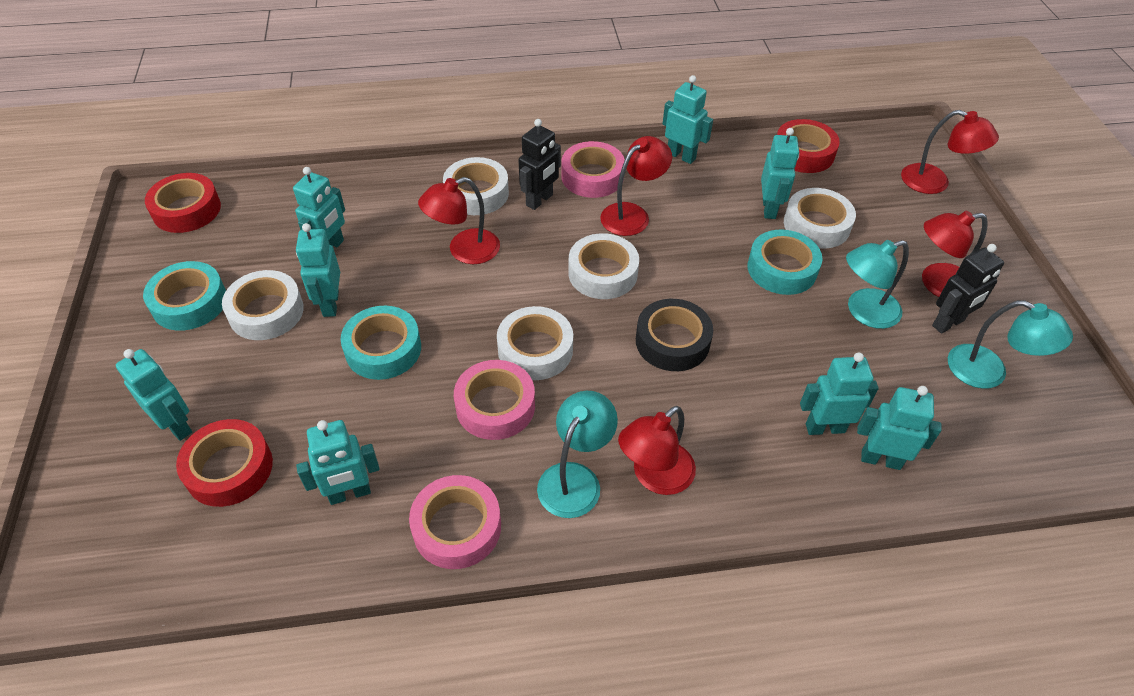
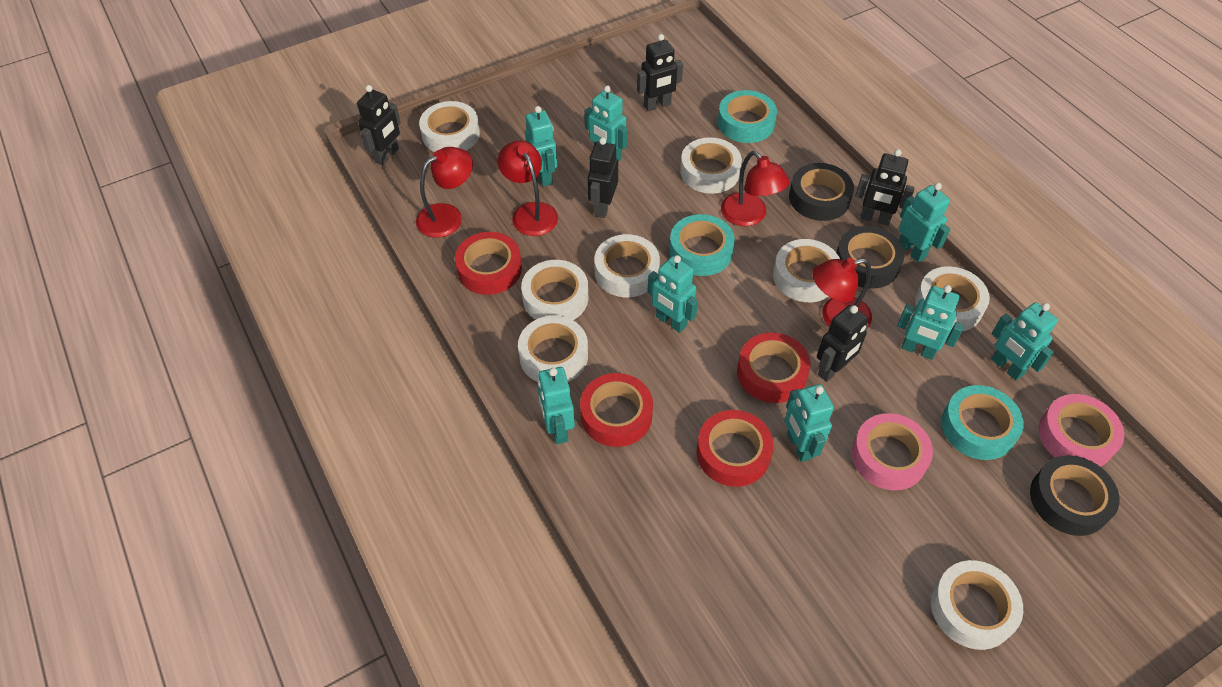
black robot: [518,119,561,210] [932,244,1004,334] = 2 -> [357,85,401,165] [588,137,618,218] [637,34,683,111] [817,305,869,382] [855,149,915,226] = 5
black tape: [636,299,713,371] = 1 -> [789,163,854,221] [836,226,905,289] [1030,455,1119,536] = 3
pink tape: [409,475,501,569] [454,360,535,440] [561,141,625,198] = 3 -> [852,413,933,490] [1039,394,1125,467] = 2
red lamp: [418,177,500,264] [600,136,672,236] [618,406,696,495] [901,110,999,194] [922,211,988,297] = 5 -> [416,147,473,238] [498,141,558,236] [721,151,790,226] [812,258,872,329] = 4
red tape: [145,173,221,233] [176,419,273,507] [777,119,840,173] = 3 -> [455,232,522,295] [580,373,653,447] [697,410,774,487] [737,332,811,403] = 4
turquoise lamp: [537,391,618,518] [846,240,909,329] [948,300,1073,389] = 3 -> none = 0
white tape: [222,270,304,340] [443,157,509,215] [497,306,573,380] [568,233,639,299] [784,188,856,249] = 5 -> [419,101,480,152] [518,316,588,382] [521,260,588,320] [594,234,660,297] [680,137,742,194] [773,239,840,302] [915,266,990,332] [931,560,1023,650] = 8

